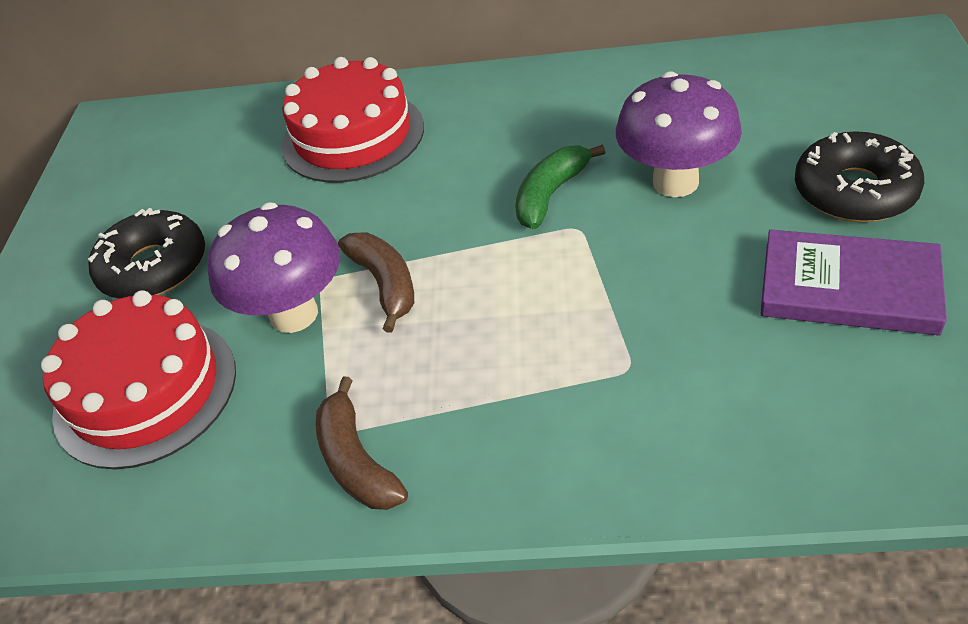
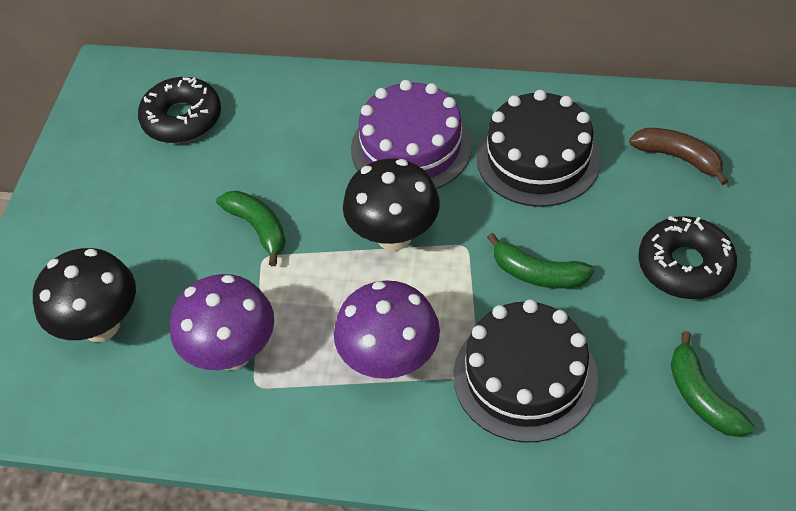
black cake: none = 0 -> [453,299,598,443] [477,90,601,207] = 2
black mushroom: none = 0 -> [33,248,136,342] [343,158,440,251] = 2
brown banana: [316,376,408,510] [338,232,414,333] = 2 -> [629,128,728,185] = 1
green banana: [515,145,605,229] = 1 -> [216,191,286,266] [487,233,595,288] [671,331,754,437] = 3
purple book: [760,230,947,335] = 1 -> none = 0
purple cake: none = 0 -> [351,80,472,189] = 1
red cake: [41,290,236,470] [282,57,424,183] = 2 -> none = 0

